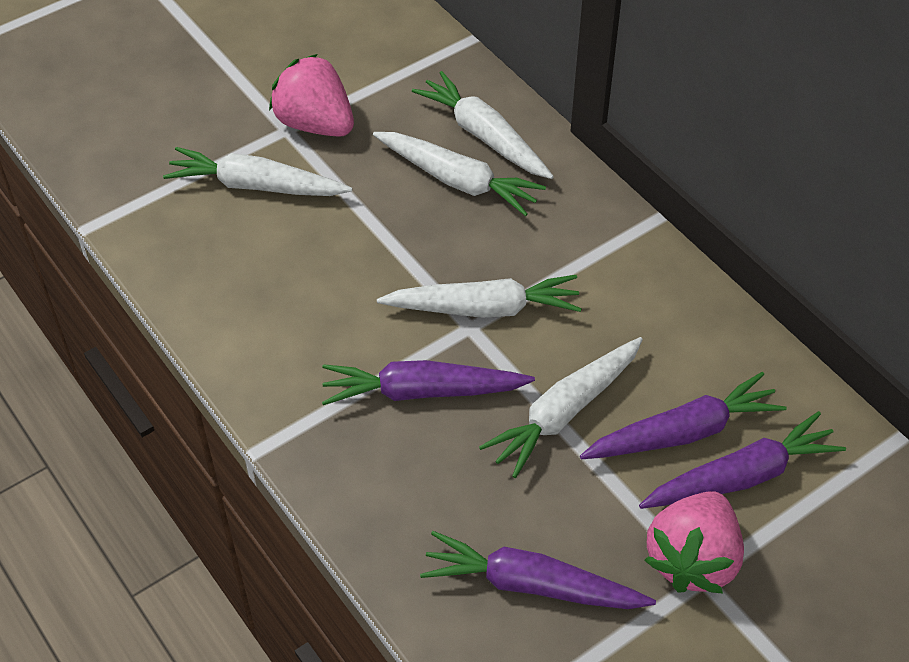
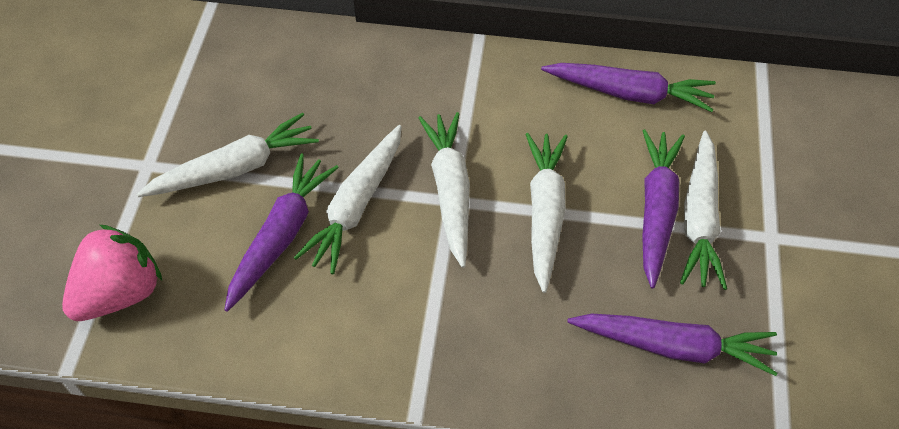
pink strawberry: [269,54,354,137] [644,491,744,594] = 2 -> [62,225,162,321] = 1

